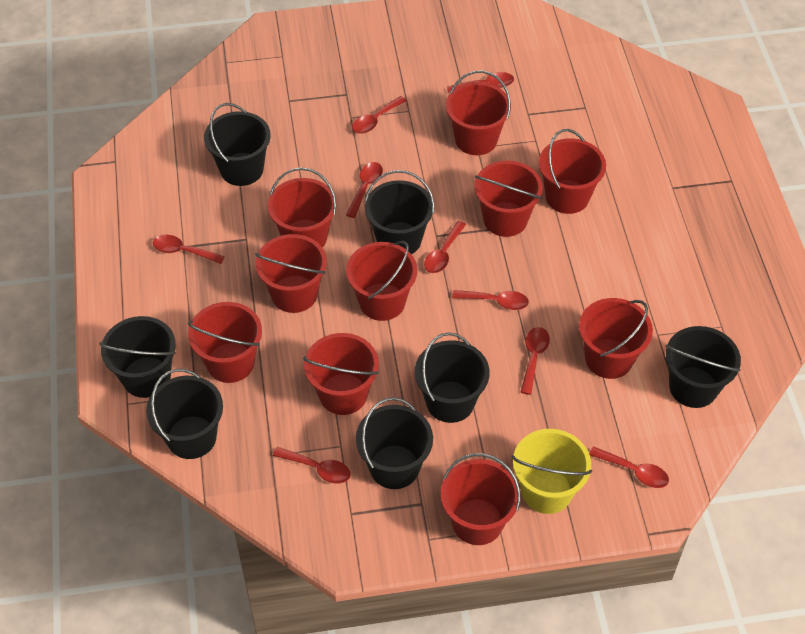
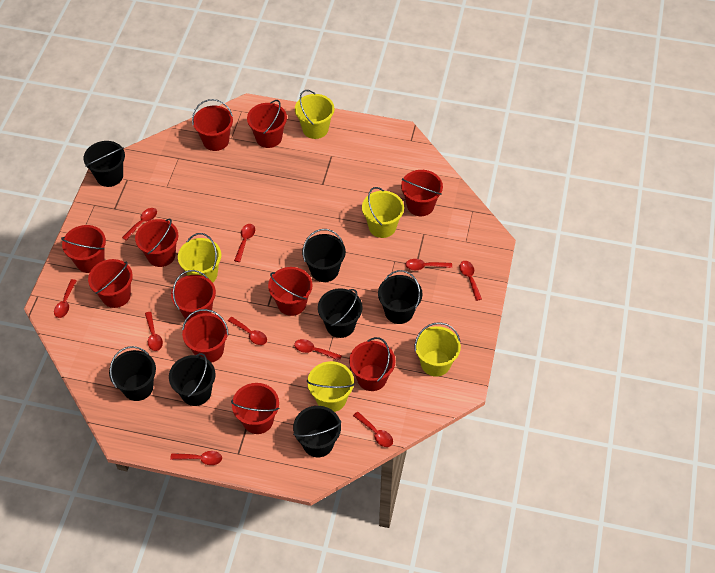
red bucket: [188,302,262,383] [255,234,327,313] [268,167,337,248] [303,333,379,415] [346,241,417,321] [441,453,521,545] [446,70,511,155] [475,161,543,237] [539,129,606,214] [579,298,653,379] = 10 -> [61,225,106,273] [88,259,133,308] [135,219,178,267] [171,270,216,321] [182,309,229,363] [192,99,233,151] [231,383,279,434] [247,100,287,148] [268,267,313,316] [349,337,395,391] [401,170,443,216] = 11
red spoon: [153,235,225,264] [273,447,351,484] [346,162,383,218] [352,96,406,134] [424,221,466,273] [447,72,514,93] [452,290,529,310] [521,327,550,395] [589,446,669,488] = 9 -> [54,279,77,318] [122,208,157,241] [145,312,163,351] [170,451,222,465] [228,317,267,345] [234,224,255,262] [294,339,342,361] [353,412,393,447] [405,259,452,270] [459,261,482,301] = 10
yellow bucket: [512,429,592,514] = 1 -> [178,233,221,283] [295,90,334,139] [307,361,355,412] [362,187,404,238] [415,322,461,377] = 5

